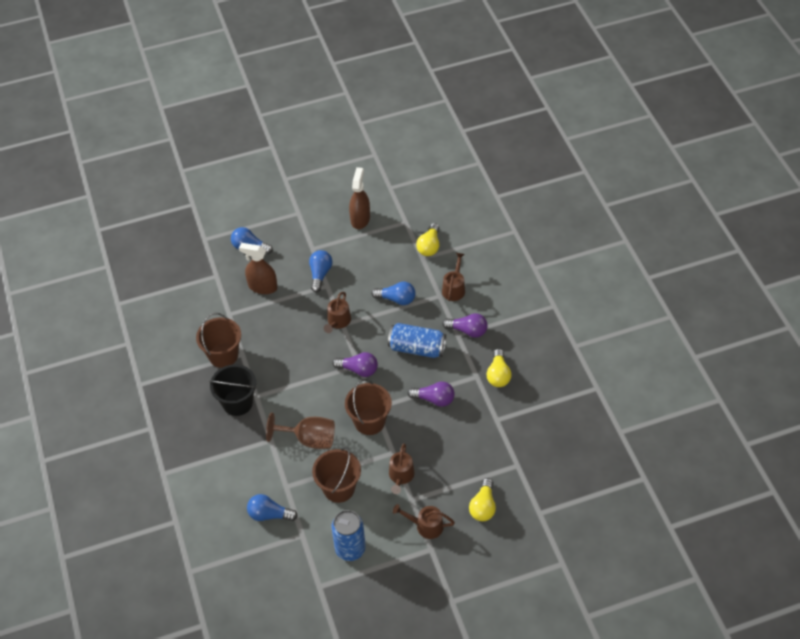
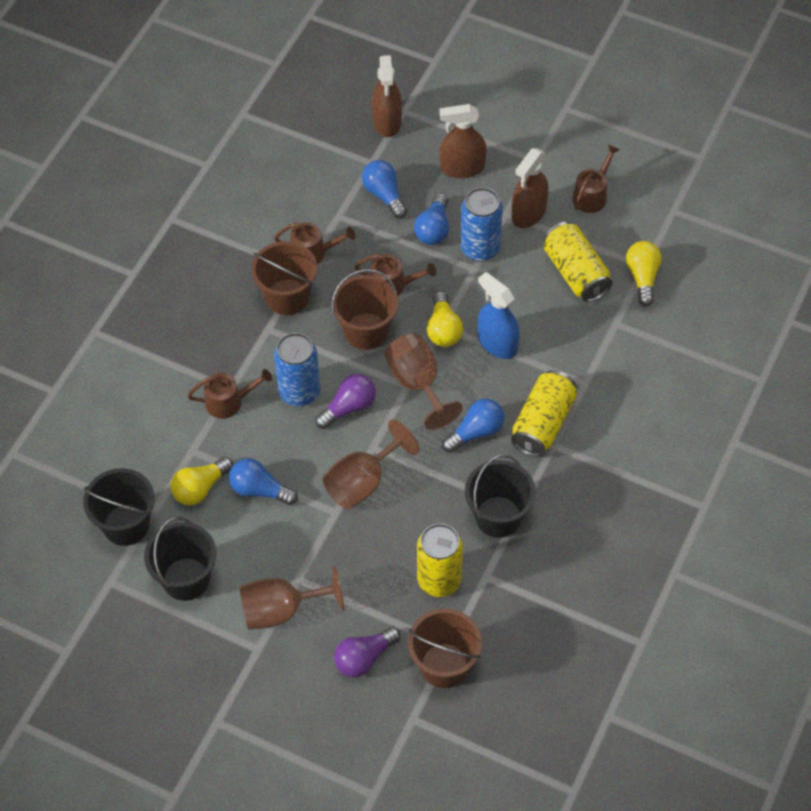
black bucket: [209,364,257,416] = 1 -> [83,468,154,546] [144,517,216,601] [465,454,536,538] = 3
blue spray bottle: none = 0 -> [478,272,520,359] = 1
brown goblet: [266,412,335,449] = 1 -> [239,566,344,630] [322,419,419,510] [384,333,463,430] = 3
brown spray bottle: [239,243,278,294] [349,167,370,229] = 2 -> [372,55,402,137] [440,104,486,178] [512,148,549,228] = 3
purple light bulb: [332,352,378,377] [408,381,455,407] [442,313,488,338] = 3 -> [315,374,376,429] [334,627,400,678] = 2
yellow can: none = 0 -> [417,524,463,597] [511,370,577,457] [544,222,612,302] = 3

